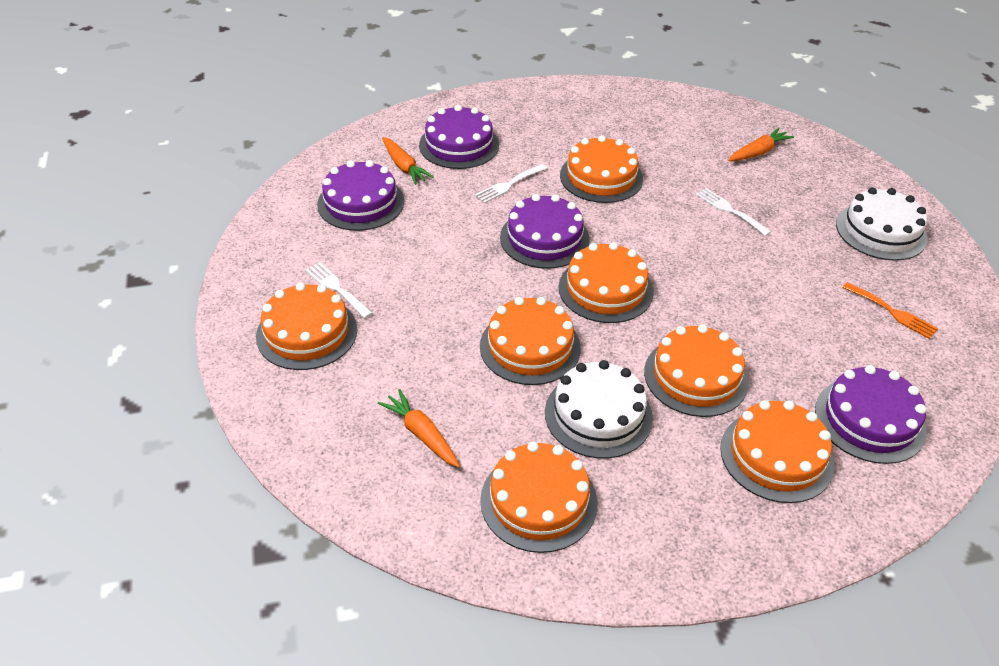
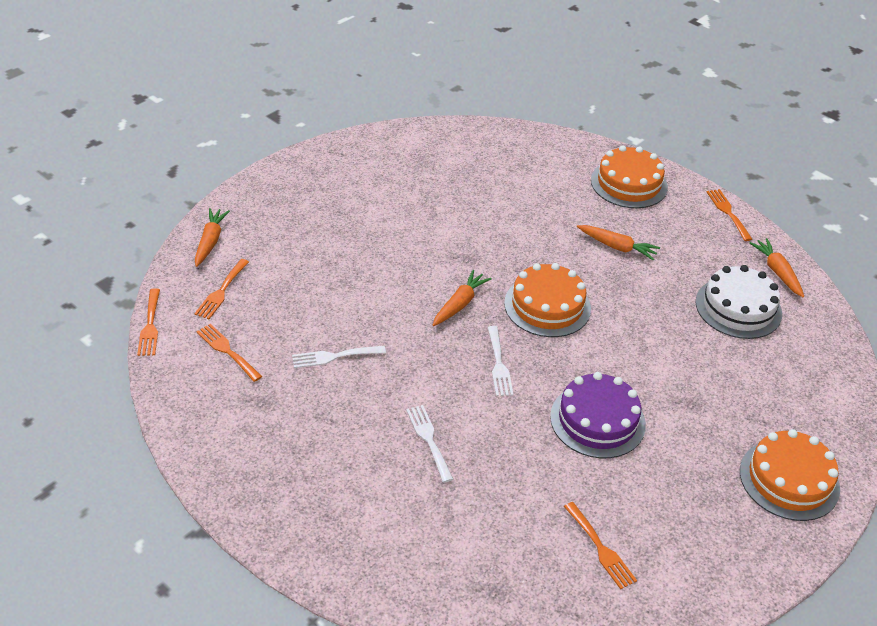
orange cake: [256,283,357,370] [480,297,581,385] [480,442,597,553] [559,242,654,323] [560,135,643,203] [644,324,749,417] [720,400,834,503] = 7 -> [504,263,591,337] [591,145,668,208] [740,429,840,521] = 3
orange carrot: [378,389,460,468] [382,137,434,185] [728,128,794,161] = 3 -> [195,208,230,267] [433,270,492,326] [577,225,660,260] [749,238,804,298] = 4
orange fork: [842,282,938,339] = 1 -> [137,288,160,356] [194,259,249,319] [196,324,262,382] [564,502,637,589] [707,189,752,241] = 5
purple cake: [317,160,404,231] [419,105,499,169] [500,194,590,269] [815,365,927,464] = 4 -> [550,372,646,458] = 1
white cake: [545,360,653,459] [836,187,928,261] = 2 -> [695,265,782,339] = 1

